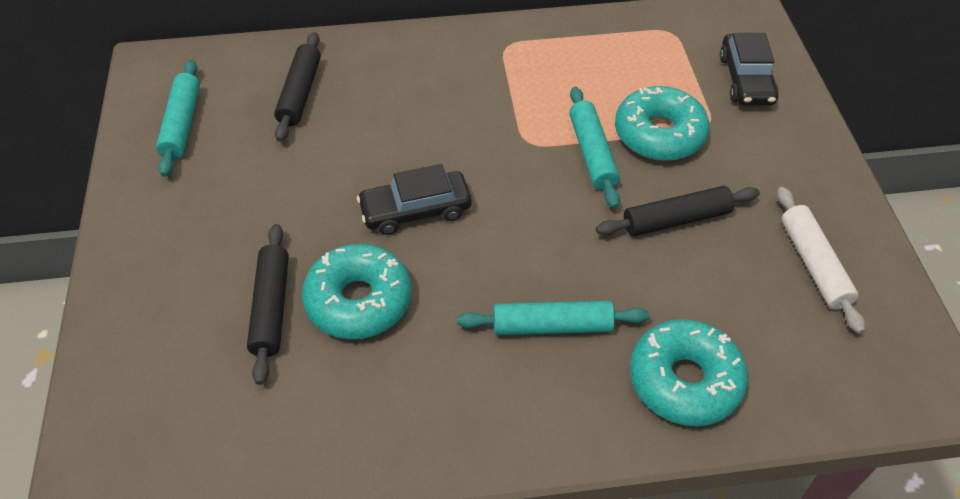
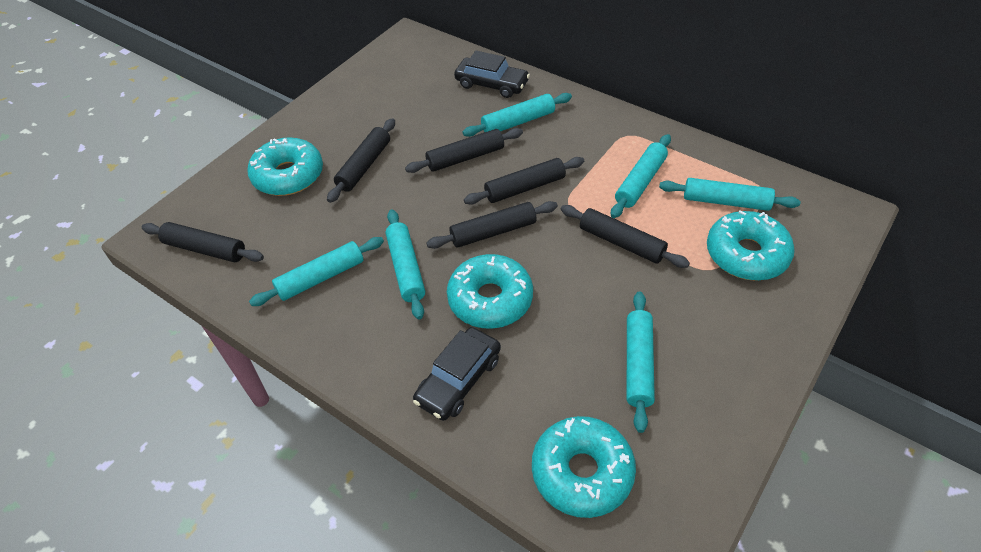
black rolling pin: [247,224,289,385] [274,32,321,142] [596,186,760,236] = 3 -> [142,222,264,262] [327,118,395,203] [405,128,523,173] [427,201,558,249] [464,157,584,205] [561,205,690,268] = 6
turquoise donut: [302,244,411,339] [615,86,710,161] [630,319,748,426] = 3 -> [247,137,323,196] [447,254,533,329] [532,416,636,518] [707,211,795,281] = 4
turquoise rolling pin: [156,60,200,177] [457,301,650,335] [569,87,620,209] = 3 -> [249,237,384,306] [386,210,425,320] [463,93,572,137] [611,134,671,218] [627,291,655,433] [659,178,801,211] = 6
white rolling pin: [777,187,865,334] = 1 -> none = 0

